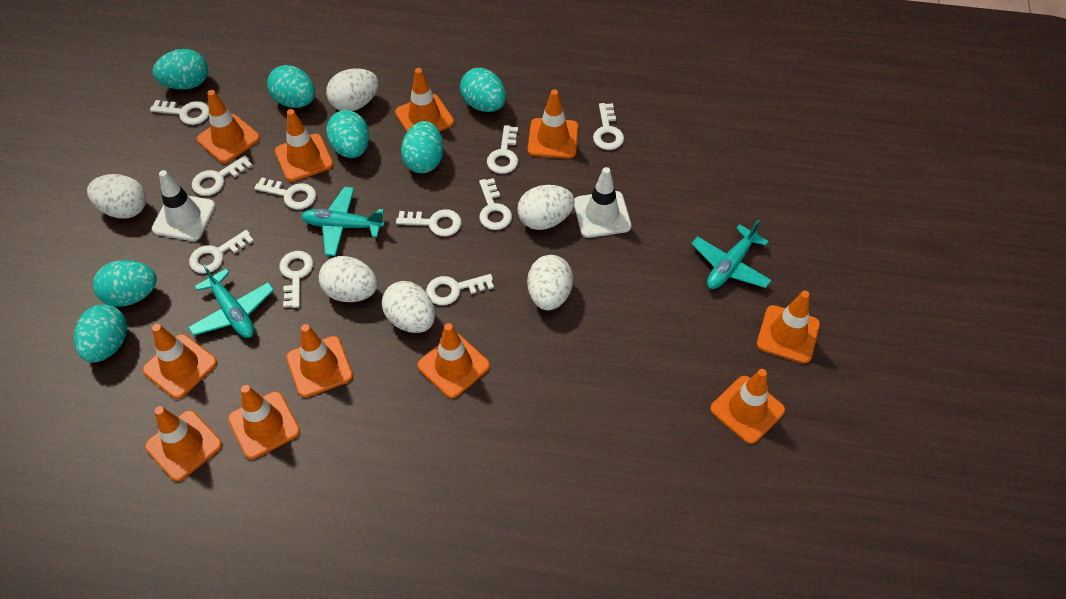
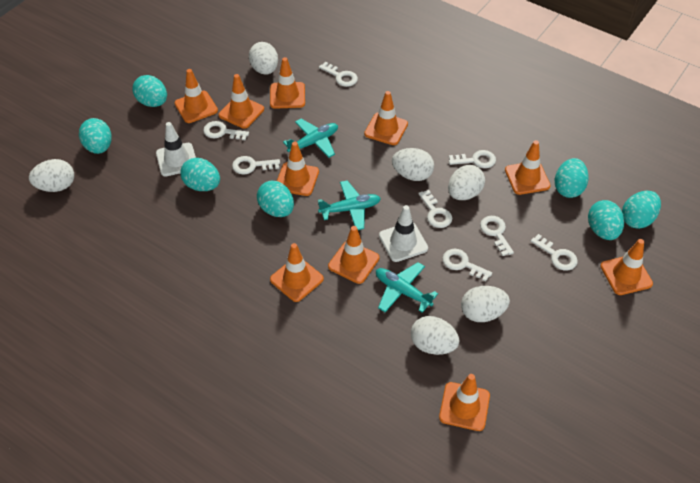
orange traffic cone: [142,324,217,399] [145,406,222,482] [197,90,260,163] [228,385,300,459] [275,109,333,182] [286,324,353,398] [395,68,454,132] [417,323,490,398] [528,89,578,159] [710,369,785,444] [757,291,820,364] = 11 -> [175,69,218,123] [219,74,264,129] [270,57,305,109] [270,243,324,302] [277,142,319,196] [328,226,379,284] [364,91,408,145] [439,374,490,431] [505,140,551,195] [600,239,653,295] = 10
white key: [150,100,209,125] [189,230,254,273] [192,155,253,196] [254,177,316,210] [279,251,313,308] [396,209,462,236] [426,274,494,305] [479,178,512,230] [487,125,518,174] [593,103,624,150] = 10 -> [203,121,249,140] [232,156,280,175] [319,62,358,87] [418,190,452,228] [442,249,492,282] [449,150,496,168] [480,216,514,256] [531,234,578,271] = 8

